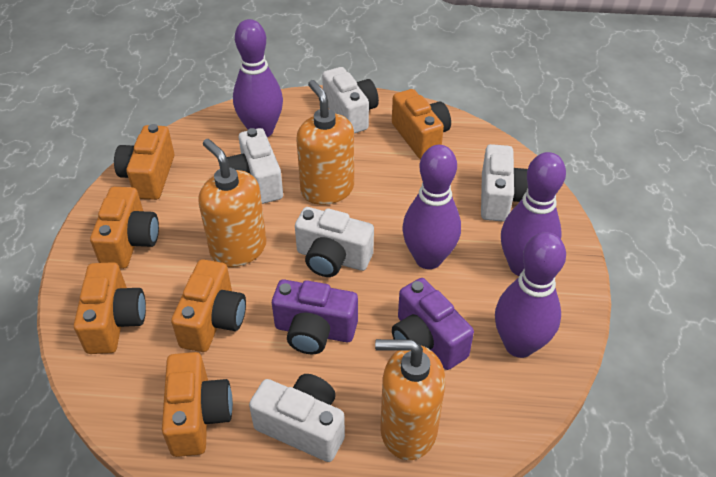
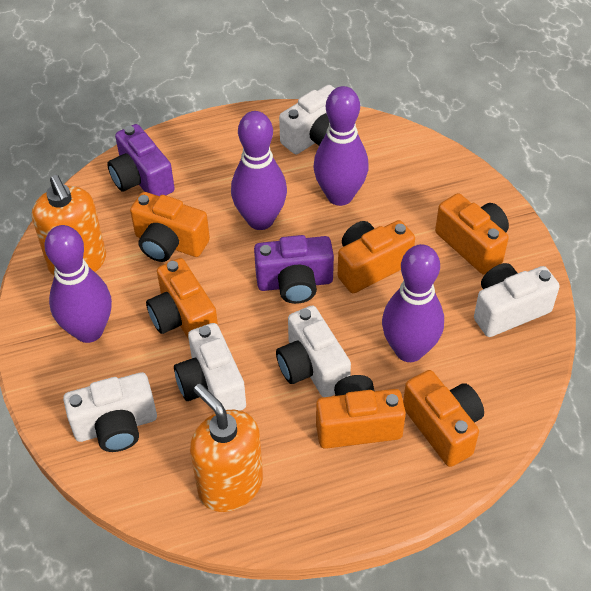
orange soap dispenser: [198,139,267,267] [296,80,354,205] [375,339,445,460] = 3 -> [32,175,106,276] [190,384,263,512] = 2

